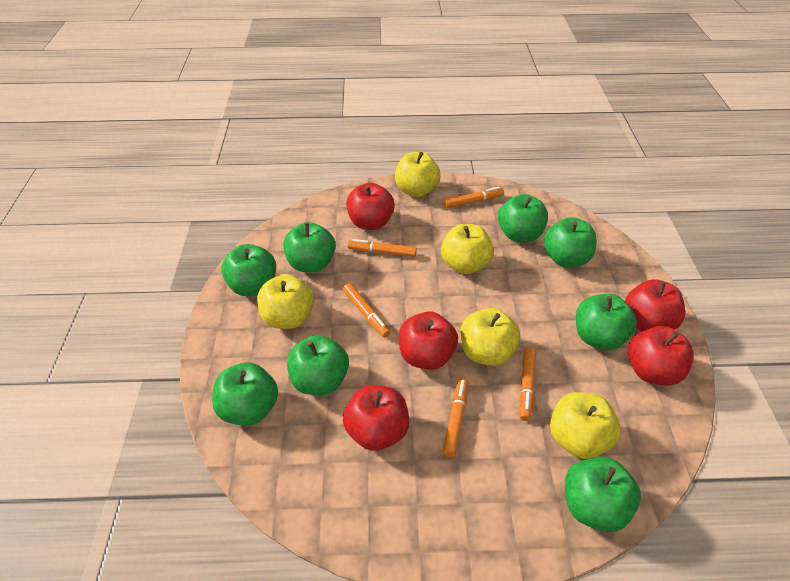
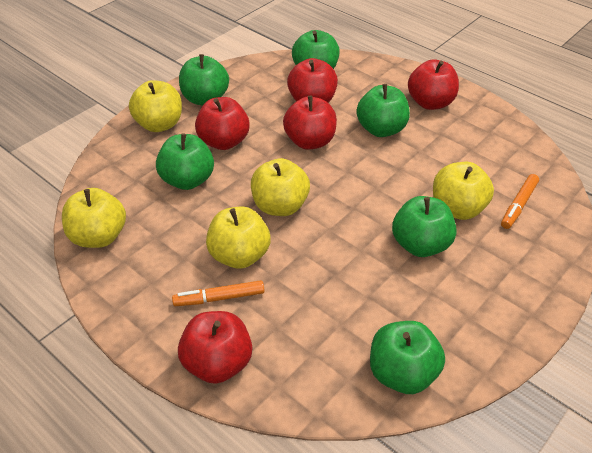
green apple: [212,363,278,426] [221,244,276,296] [283,222,336,272] [287,335,349,395] [498,194,548,242] [544,217,597,267] [565,457,641,532] [576,294,637,350] = 8 -> [156,133,214,190] [179,54,229,105] [292,30,340,69] [356,84,410,137] [370,321,445,394] [392,196,457,257] = 6
orange marker: [343,283,390,337] [348,239,417,257] [443,378,469,457] [444,187,504,208] [520,347,536,421] = 5 -> [172,280,265,306] [501,174,539,229] = 2

